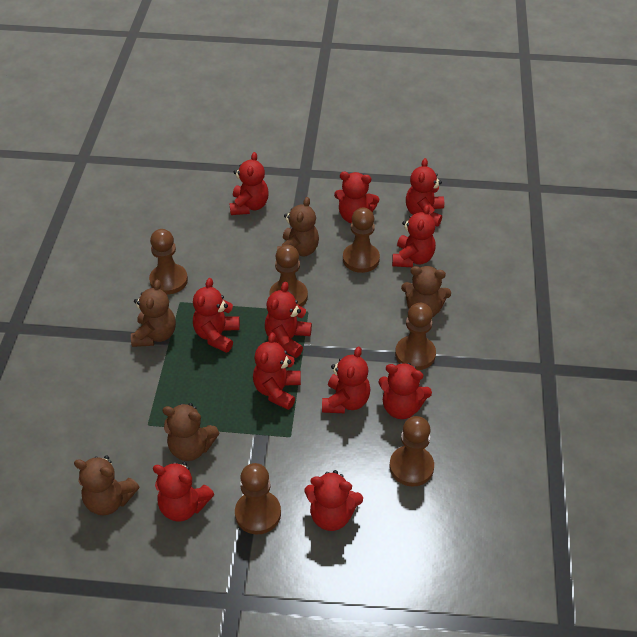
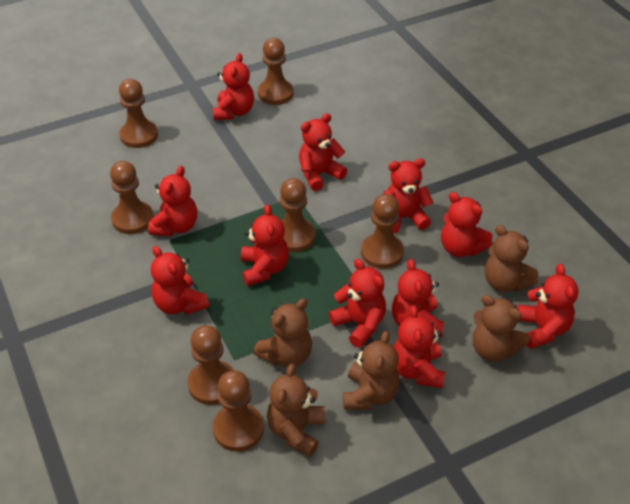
brown pawn: [149,229,188,294] [235,463,281,535] [269,245,308,307] [343,208,380,273] [389,416,434,487] [395,303,436,370] = 6 -> [110,161,154,234] [119,79,158,148] [187,325,234,405] [213,370,264,452] [258,38,293,105] [280,178,315,252] [361,194,404,269] = 7

